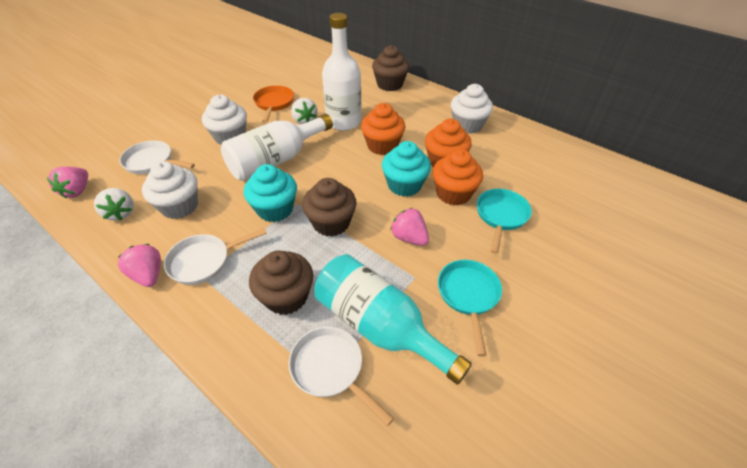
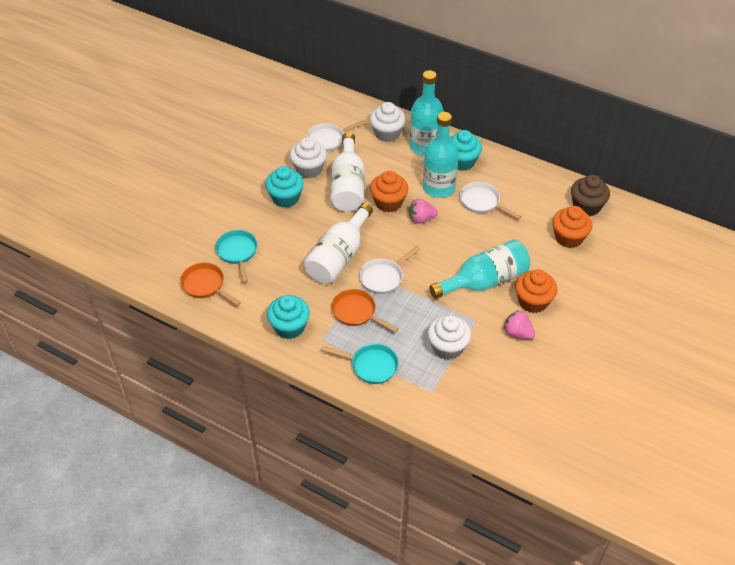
brown cupcake: [249,251,313,315] [302,178,357,237] [372,45,409,91] = 3 -> [571,175,610,216] = 1
orange pan: [253,85,294,123] = 1 -> [180,262,241,306] [331,289,398,332] = 2
pink strawberry: [47,167,88,199] [118,244,161,287] [390,208,429,246] = 3 -> [409,199,438,224] [503,310,535,339] = 2
turquoise bottle: [315,254,472,385] = 1 -> [410,70,444,156] [423,112,459,198] [429,239,530,299] = 3
turquoise cupcake: [244,164,297,222] [382,141,431,197] = 2 -> [265,166,304,208] [267,295,310,339] [450,130,482,171] = 3
white strawberry: [94,188,134,221] [291,98,317,124] = 2 -> none = 0

